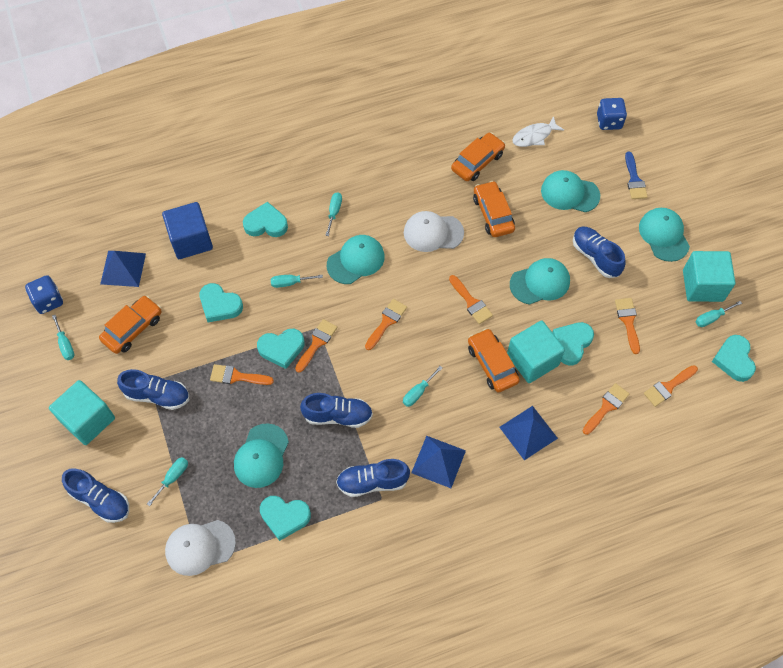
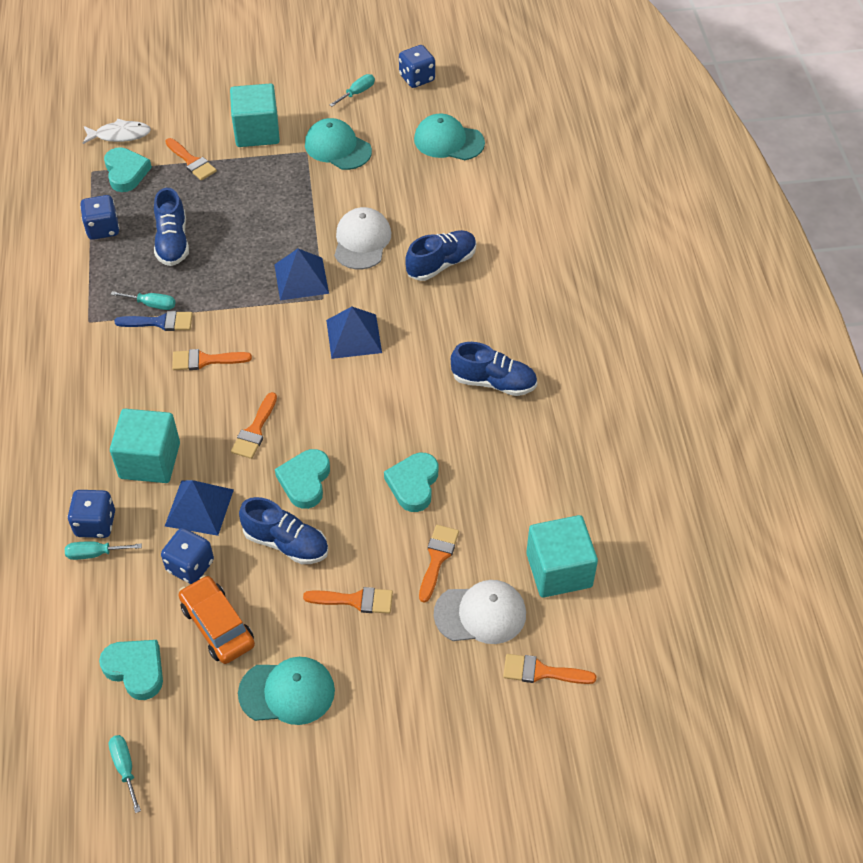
blue cube: [162,202,213,259] = 1 -> none = 0
blue dice: [25,275,63,314] [597,98,627,130] = 2 -> [67,490,115,538] [80,195,120,240] [161,528,214,584] [399,45,435,88] = 4
blue shoe: [62,468,129,523] [117,369,189,410] [300,393,373,428] [336,459,410,497] [573,227,626,278] = 5 -> [154,188,189,266] [239,497,328,564] [405,230,476,281] [451,342,537,396] = 4
orange brush: [210,364,274,385] [295,319,337,373] [365,299,407,350] [449,275,493,324] [582,383,629,435] [615,298,640,354] [644,365,698,407] = 7 -> [165,138,217,180] [172,349,252,370] [231,392,277,459] [303,587,393,614] [419,525,459,603] [503,654,597,684] = 6
orange car: [99,296,162,354] [451,133,505,181] [468,328,520,393] [473,181,515,237] = 4 -> [179,575,255,664] = 1
turquoise cap: [234,423,289,488] [327,235,385,284] [510,258,570,305] [541,170,600,212] [639,208,690,262] = 5 -> [238,657,335,725] [305,118,372,170] [414,114,485,160] = 3
turquoise heart: [199,283,243,322] [243,202,288,237] [257,329,304,369] [260,496,311,541] [552,322,594,365] [712,335,756,382] = 6 -> [99,640,163,700] [104,147,152,192] [275,449,330,509] [384,453,438,512] = 4
turquoise screwdriver: [52,315,74,360] [147,457,188,506] [271,275,323,288] [325,192,342,236] [403,366,442,407] [696,301,742,327] = 6 -> [65,541,142,560] [108,735,141,813] [111,291,176,310] [329,74,375,107] = 4

